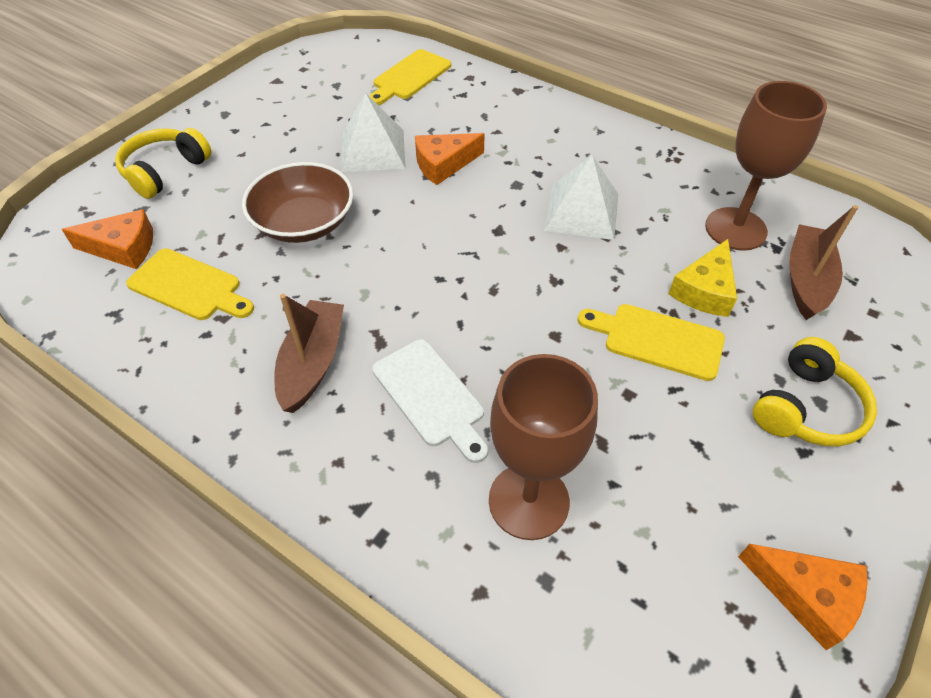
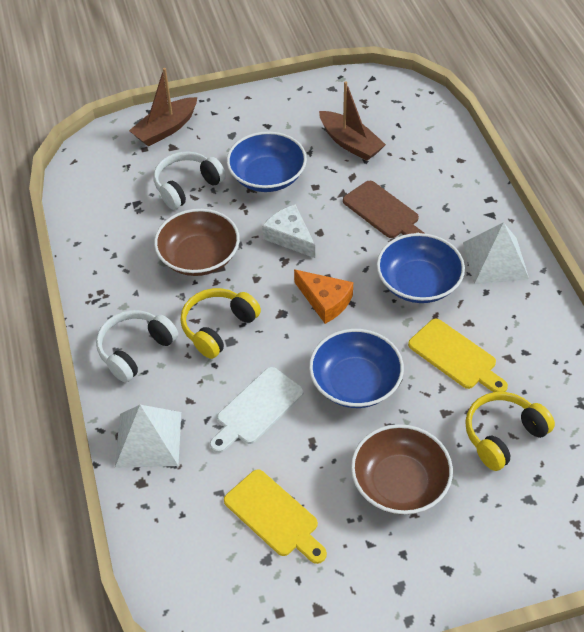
blue bowl: none = 0 -> [227,132,307,192] [309,329,404,408] [377,233,465,303] = 3
brown bowl: [242,162,354,243] = 1 -> [154,209,240,276] [351,424,453,515] = 2
brown cutting board: none = 0 -> [343,181,425,238] = 1
brown goblet: [489,354,598,540] [705,81,827,251] = 2 -> none = 0
orange cheese: [62,209,153,269] [415,133,485,185] [738,544,868,650] = 3 -> [294,270,353,324] = 1
white cheese: none = 0 -> [262,204,315,258] = 1
white headphones: none = 0 -> [96,310,178,383] [153,152,226,210] = 2
yellow cheese: [668,239,737,317] = 1 -> none = 0
yellow cutting board: [126,248,254,320] [369,49,451,105] [577,304,725,381] = 3 -> [224,469,327,564] [408,319,508,392] = 2

